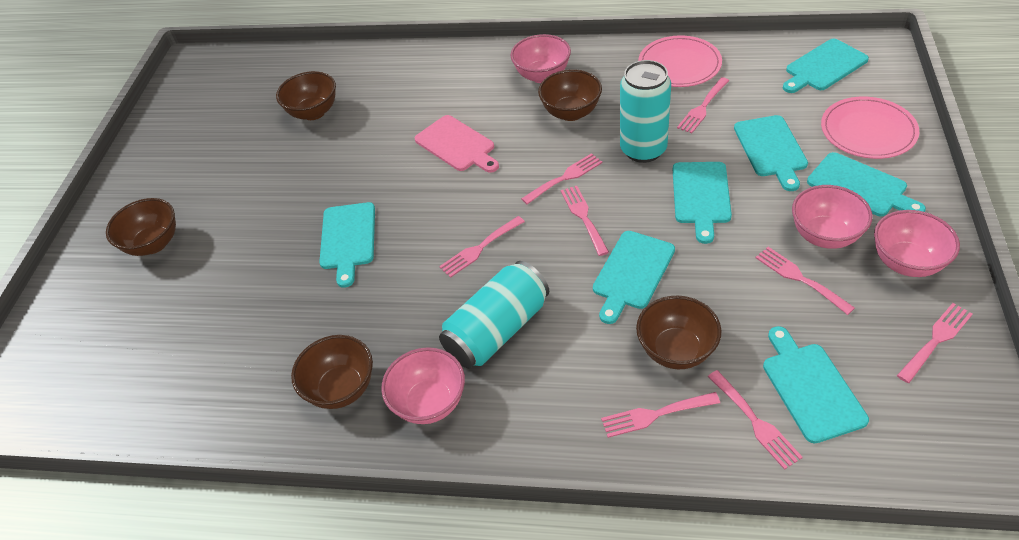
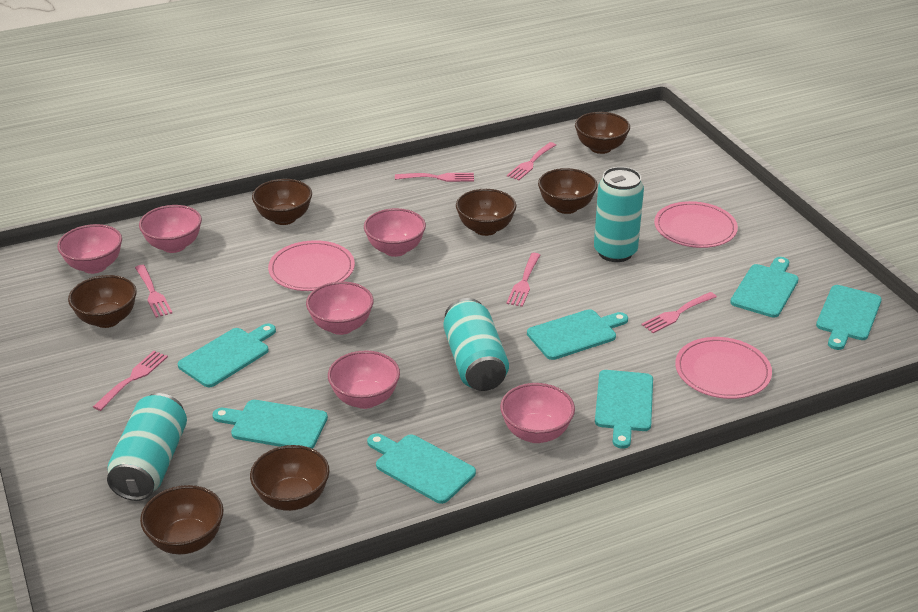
brown bowl: [106,198,176,256] [276,71,336,120] [291,335,373,409] [538,69,602,121] [636,295,721,369] = 5 -> [68,275,137,328] [140,485,224,554] [250,445,329,511] [252,179,312,225] [456,189,517,236] [538,168,598,214] [575,112,630,154] = 7
pink bowl: [381,347,465,424] [511,34,571,83] [792,185,872,249] [874,210,960,277] = 4 -> [57,224,122,274] [139,205,202,253] [306,281,374,335] [328,350,400,409] [364,208,426,257] [500,383,575,443] = 6
pink cutting board: [415,115,499,173] = 1 -> none = 0
pink fork: [439,216,525,278] [521,153,602,204] [561,186,609,256] [601,392,720,438] [677,77,729,133] [708,370,803,470] [755,247,855,315] [897,303,973,383] = 8 -> [93,351,168,411] [135,265,172,318] [395,173,474,182] [506,253,540,307] [507,142,556,180] [641,292,717,333] = 6
pink plate: [638,35,722,87] [821,97,919,159] = 2 -> [268,240,355,291] [654,201,738,248] [675,337,772,399] = 3
turquoise can: [439,261,549,368] [620,60,671,163] = 2 -> [107,393,187,501] [443,298,509,391] [594,167,644,262] = 3

